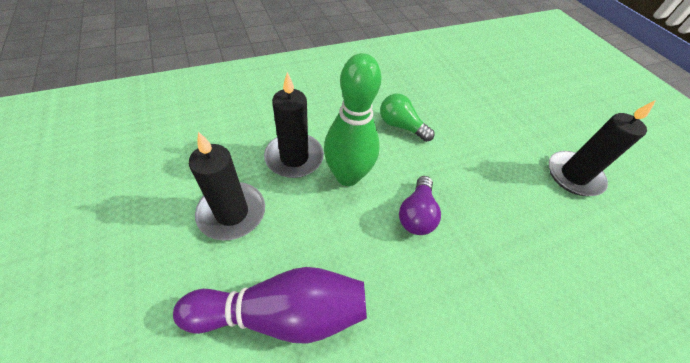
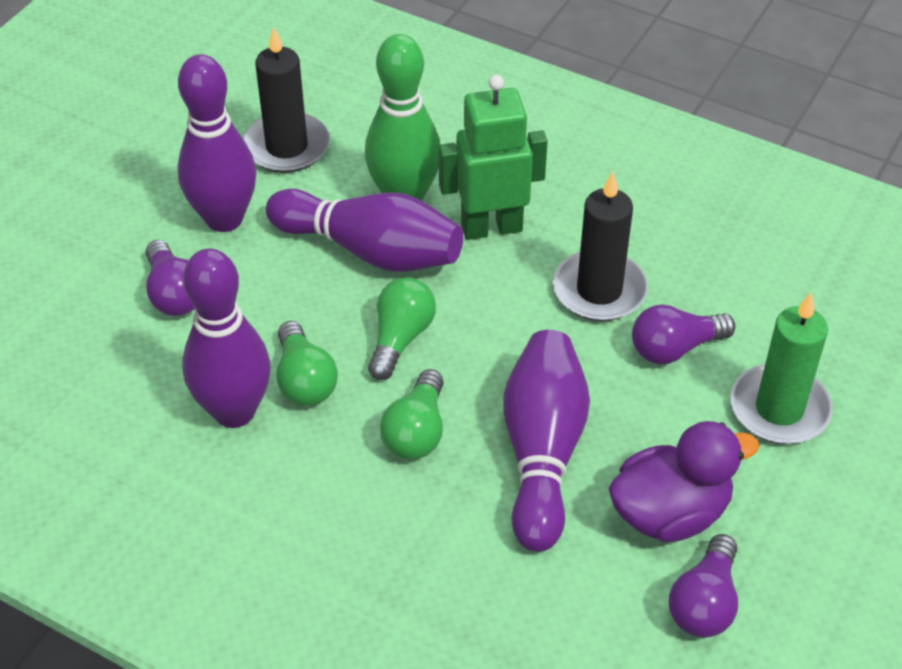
black candle: [189,132,265,240] [264,72,324,178] [549,100,656,196] = 3 -> [243,27,330,173] [553,172,648,321] = 2
green candle: none = 0 -> [730,293,833,444] = 1
green light bulb: [380,94,434,142] = 1 -> [277,321,338,406] [368,277,436,380] [380,369,444,460] = 3
green robot: none = 0 -> [439,75,548,240] = 1
purple bowling pin: [173,267,367,344] = 1 -> [177,54,256,232] [182,248,271,428] [266,189,463,272] [503,330,590,552] = 4
purple duck: none = 0 -> [609,421,759,542] = 1
purple light bulb: [399,176,441,235] = 1 -> [146,240,195,316] [632,305,735,364] [669,534,738,638] = 3

